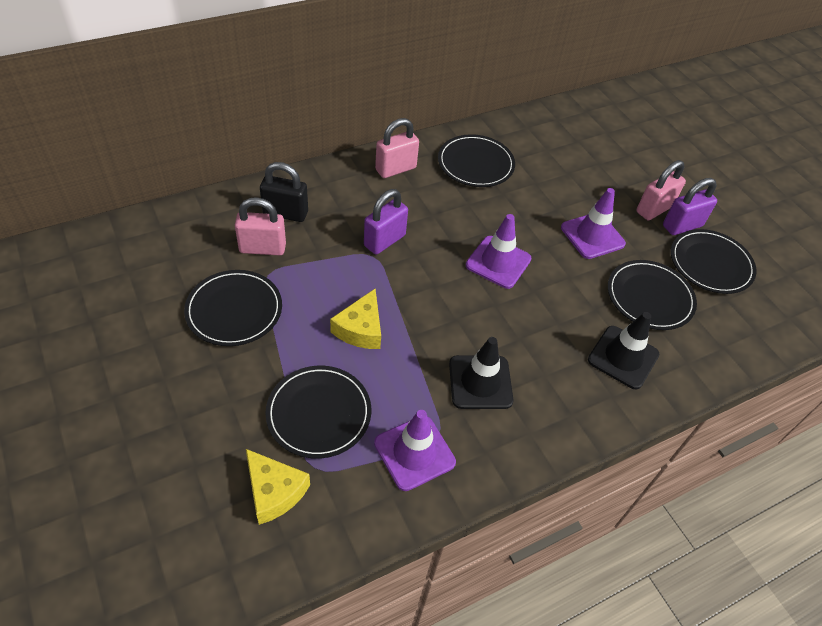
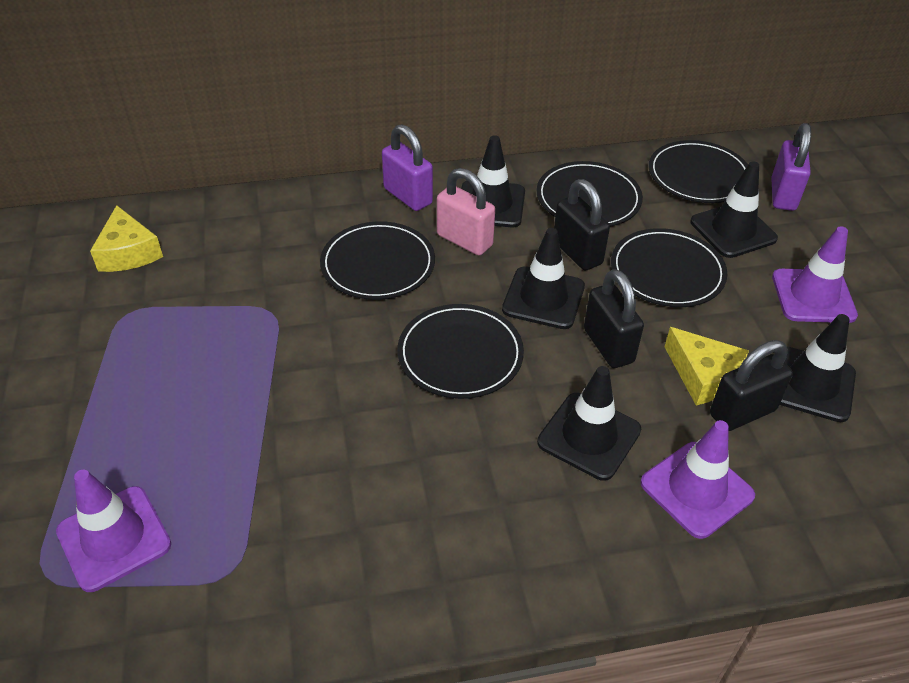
black padlock: [260,162,308,222] = 1 -> [554,179,610,271] [584,269,644,368] [710,340,793,431] = 3
black traffic cone: [449,337,514,409] [588,312,659,389] = 2 -> [461,135,525,227] [502,228,585,329] [537,366,641,481] [690,161,778,258] [780,314,856,422] = 5
pink padlock: [235,197,286,256] [375,118,419,178] [636,160,686,220] = 3 -> [437,168,495,255] = 1

